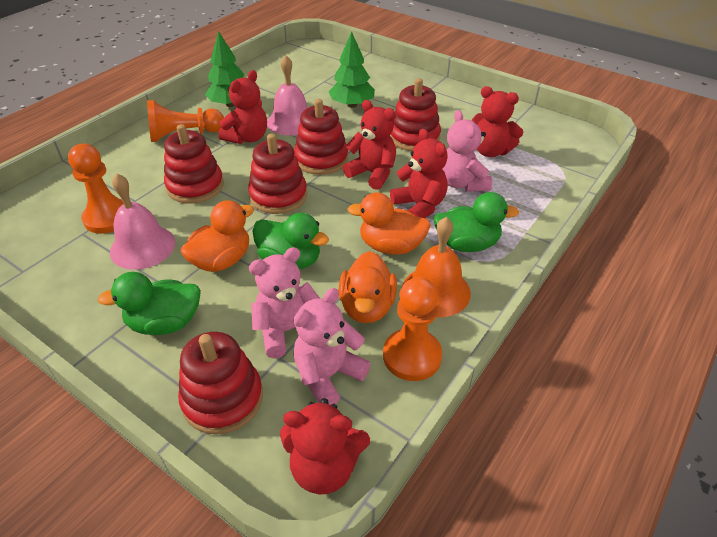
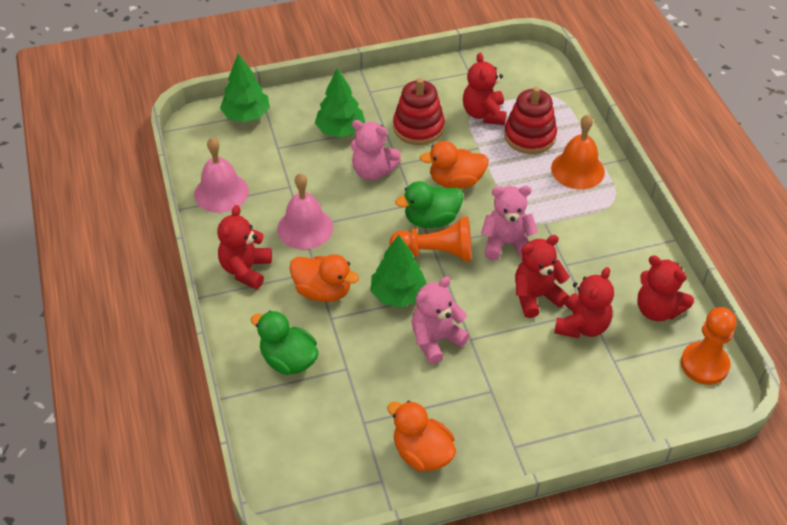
green duck: [98,272,201,335] [252,213,329,269] [433,192,519,252] = 3 -> [251,311,318,375] [395,181,464,228] = 2
green tree: [205,31,245,107] [329,31,375,108] = 2 -> [220,54,270,122] [315,68,365,137] [370,235,427,307] = 3
orange pawn: [68,144,124,234] [147,100,224,142] [383,277,442,381] = 3 -> [389,217,472,262] [681,307,737,385] = 2
red stacking toy: [164,124,224,204] [178,332,263,435] [248,134,307,214] [294,99,348,175] [390,78,441,151] = 5 -> [393,78,445,145] [504,87,557,154] = 2

